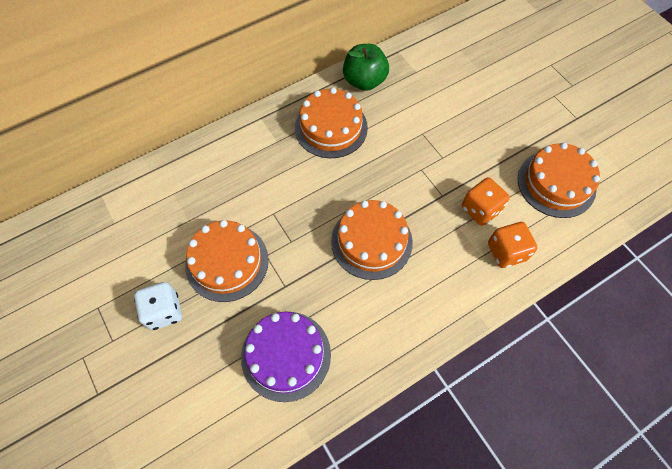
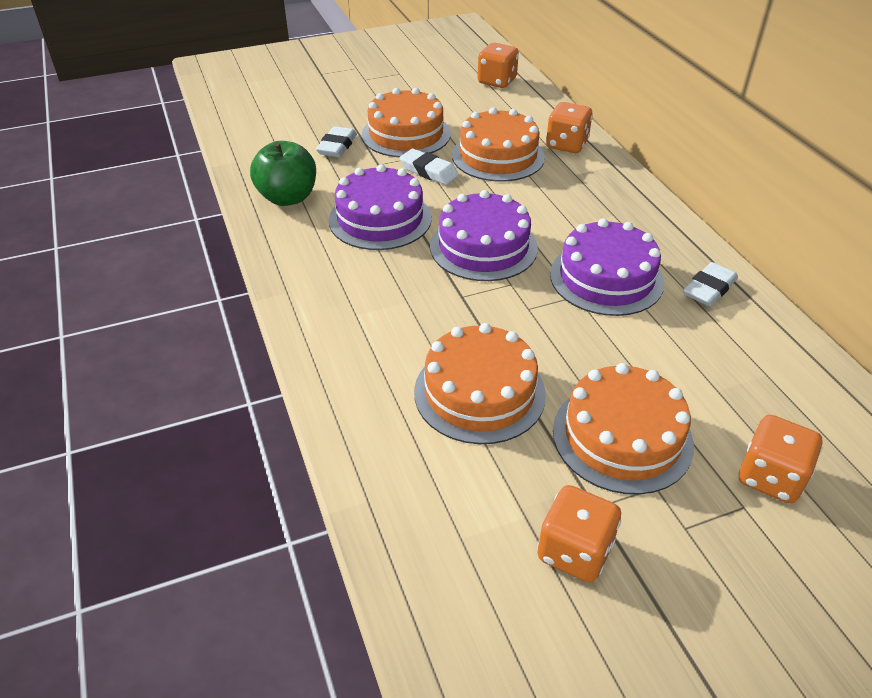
orange dice: [462,177,510,226] [488,222,538,268] = 2 -> [478,43,519,88] [537,485,621,582] [546,102,593,153] [739,415,823,503] = 4
purple cake: [241,312,331,402] = 1 -> [328,164,432,250] [430,190,538,281] [550,218,664,316] = 3
white dice: [134,282,182,330] = 1 -> none = 0
white eraser: none = 0 -> [316,126,357,157] [400,149,459,185] [683,262,738,306] = 3

